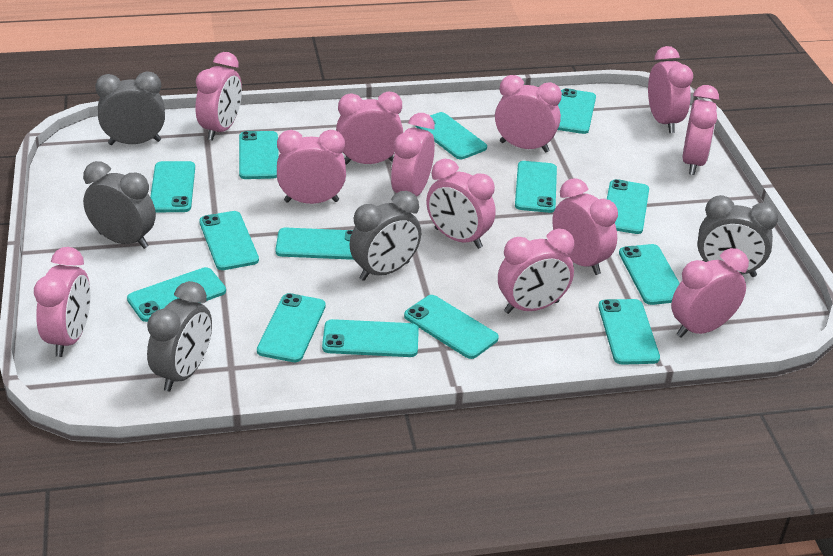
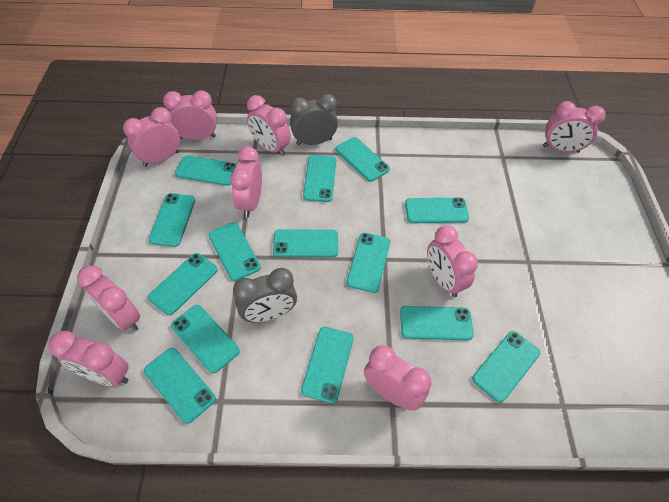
grey clock: [83,161,156,249] [95,71,165,145] [147,281,212,391] [349,191,421,281] [697,195,778,277] = 5 -> [233,268,297,323] [290,94,338,145] = 2
pink clock: [34,247,91,357] [195,52,242,141] [277,130,346,204] [336,91,403,165] [391,113,435,197] [426,159,496,249] [495,75,562,153] [498,229,574,314] [552,178,618,275] [648,46,693,133] [671,248,749,338] [682,85,719,175] = 12 -> [49,331,129,386] [77,265,140,331] [123,107,180,167] [163,90,217,140] [230,146,262,218] [247,95,291,156] [364,345,432,411] [427,225,478,297] [543,101,606,153] = 9

